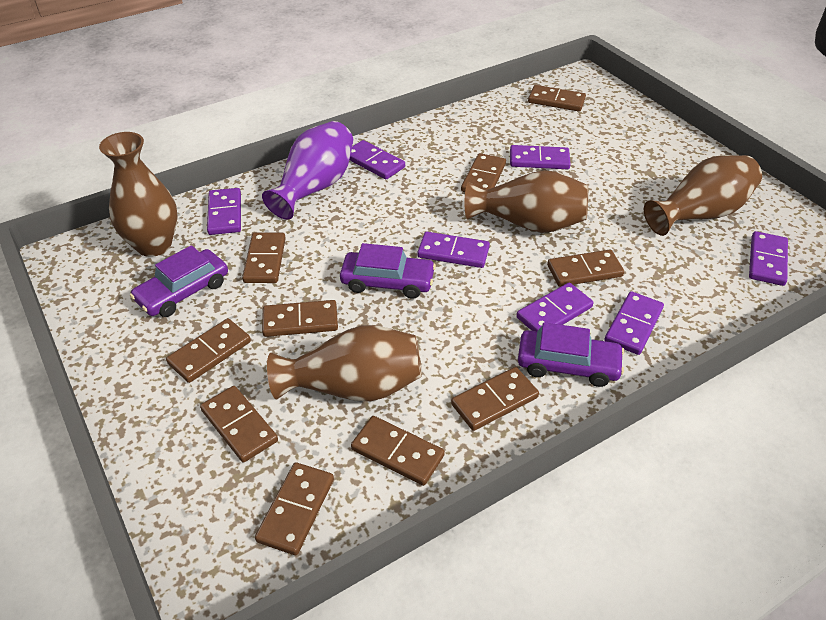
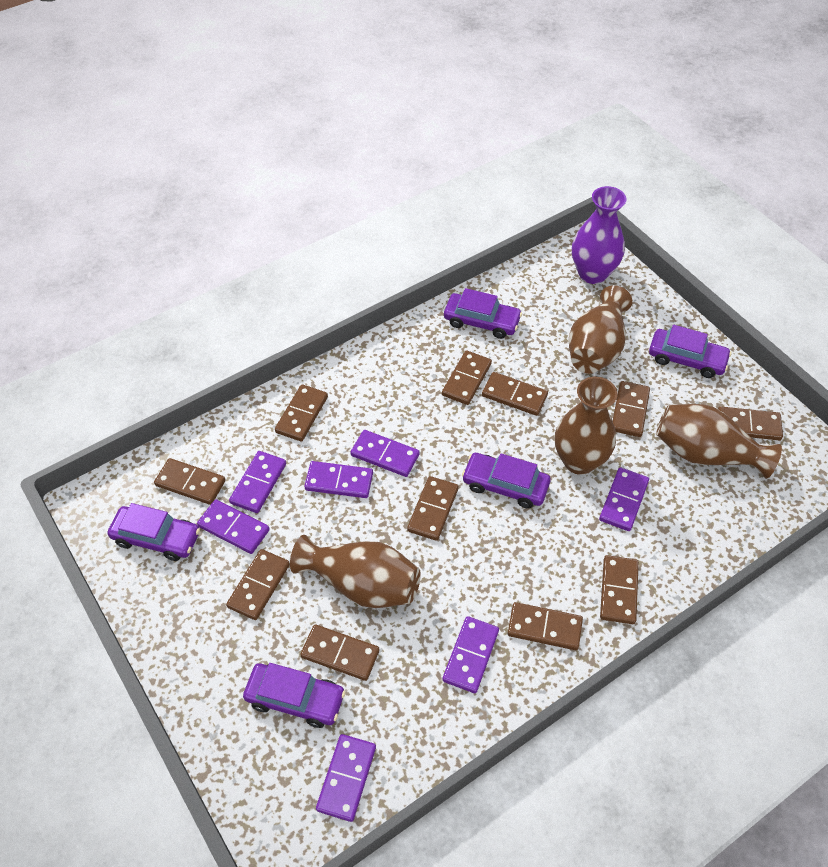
brown domino: [166,318,251,383] [200,386,278,462] [242,233,286,283] [255,462,334,555] [262,300,338,337] [351,416,445,486] [451,367,539,431] [461,153,506,192] [528,85,586,111] [547,249,624,287] = 10 -> [154,458,226,505] [226,549,290,620] [275,384,328,441] [300,624,379,681] [407,476,459,541] [442,350,492,405] [482,372,548,416] [508,602,583,650] [600,555,639,624] [613,381,650,437] [718,406,783,440] = 11
purple car: [130,245,228,317] [340,243,436,299] [518,322,624,387] = 3 -> [108,503,200,561] [243,663,345,728] [444,288,522,339] [462,453,551,508] [649,325,731,378] = 5

